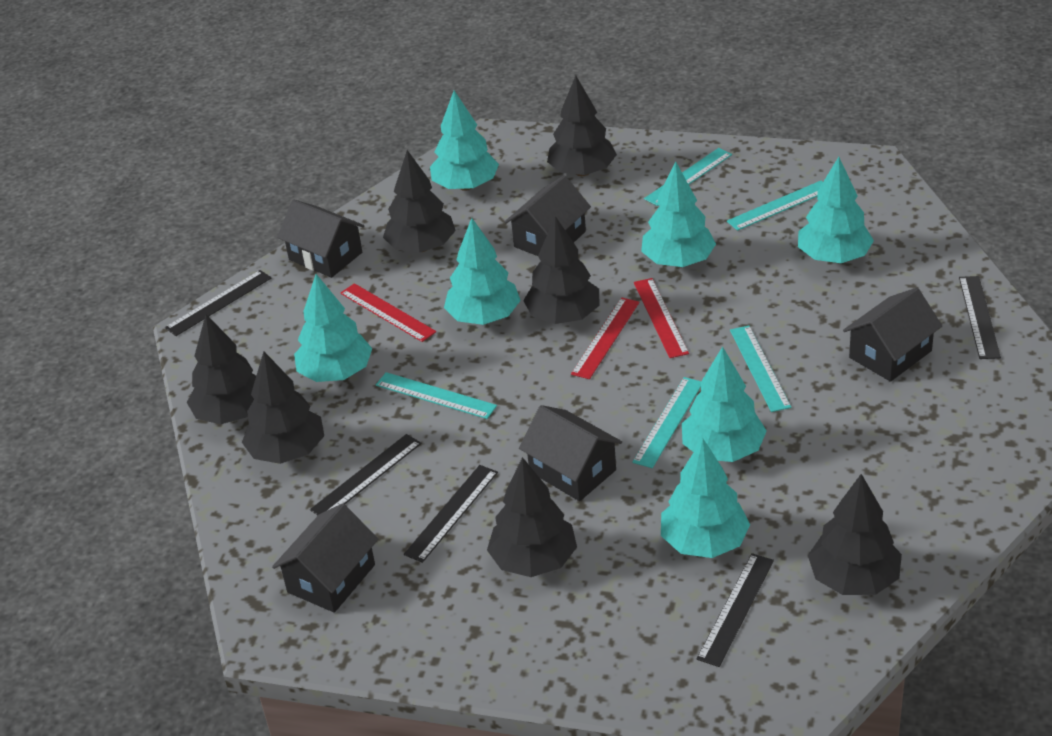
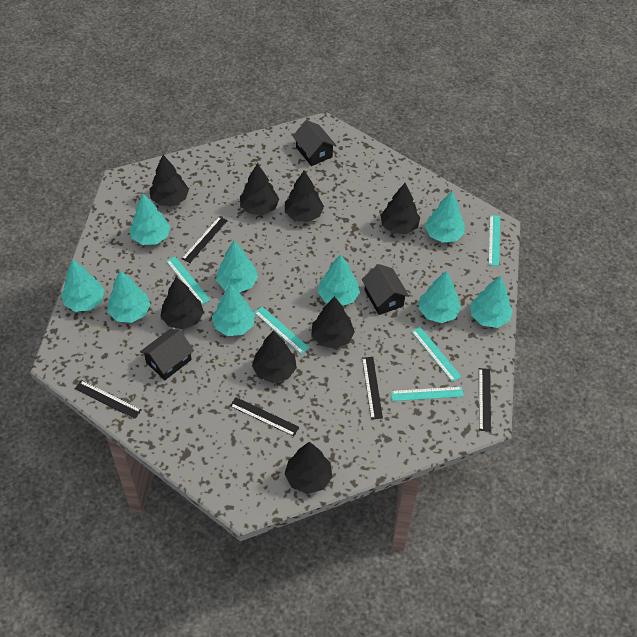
black house: [272,503,378,613] [277,199,365,278] [505,175,591,256] [519,405,622,501] [843,288,942,382] = 5 -> [140,329,194,380] [293,120,337,166] [362,264,409,315] = 3
black tree: [187,314,256,424] [242,351,324,464] [383,150,456,253] [487,457,577,577] [523,216,599,324] [547,76,617,176] [808,474,902,595] = 7 -> [149,155,189,206] [161,277,204,329] [240,163,279,215] [252,330,297,383] [285,171,324,222] [285,442,332,494] [311,296,355,349] [380,183,420,234] = 8
red ruler: [341,283,436,342] [571,297,640,379] [634,278,689,358] = 3 -> none = 0
turquoise tree: [294,274,372,382] [430,90,499,191] [444,218,521,325] [641,162,716,267] [661,438,750,558] [682,346,767,462] [798,157,874,263] = 7 -> [61,259,105,312] [107,270,151,323] [130,193,170,245] [212,284,255,336] [216,241,258,293] [318,254,360,306] [418,271,461,323] [425,191,465,243] [470,276,513,328] = 9

